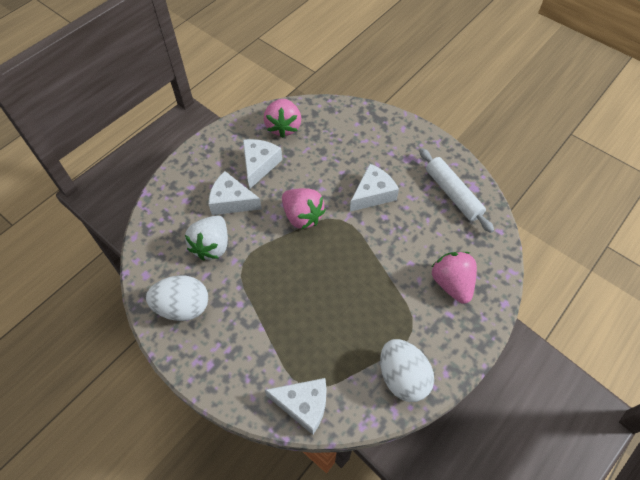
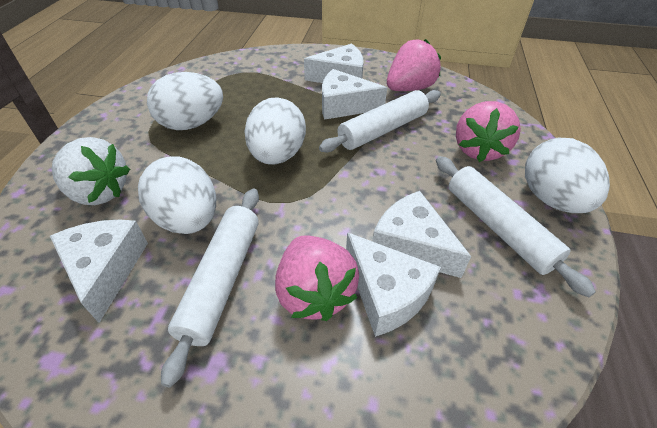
white cheese: [208,171,262,215] [243,139,282,189] [265,378,327,435] [350,164,399,212] = 4 -> [50,220,148,323] [304,44,364,83] [322,69,387,120] [346,232,441,337] [372,191,471,278] = 5
white egg: [146,275,208,321] [380,339,434,402] = 2 -> [138,157,216,234] [147,72,223,130] [245,97,306,165] [525,138,610,213] = 4
white rolling pin: [419,148,494,233] = 1 -> [161,188,259,388] [319,90,441,152] [436,156,596,297] = 3

